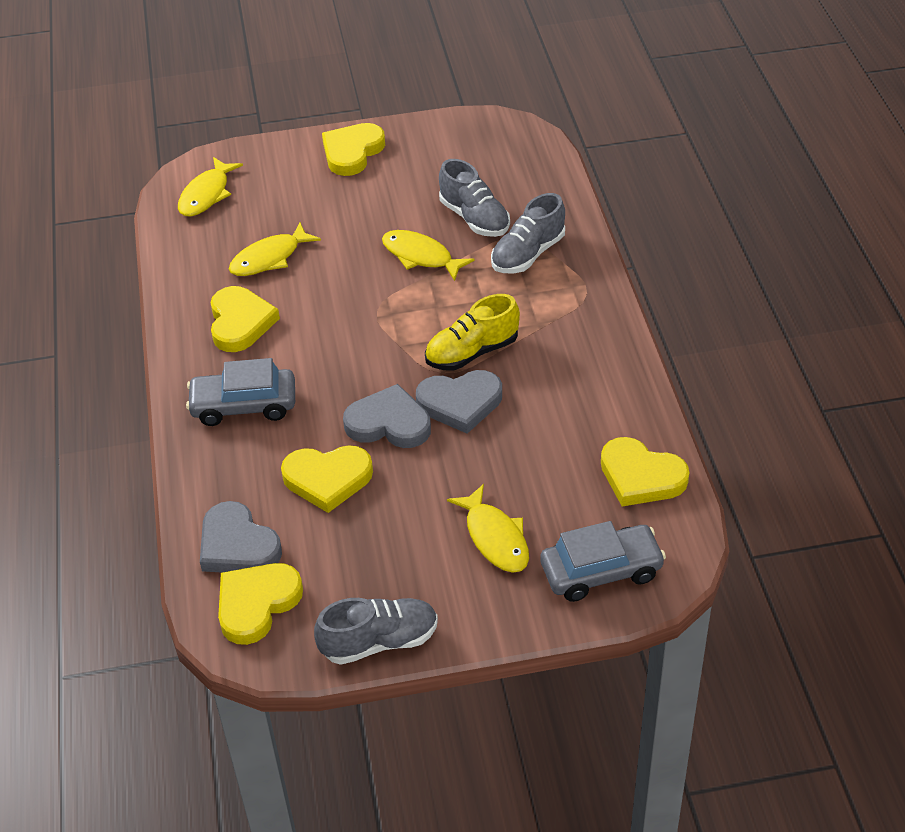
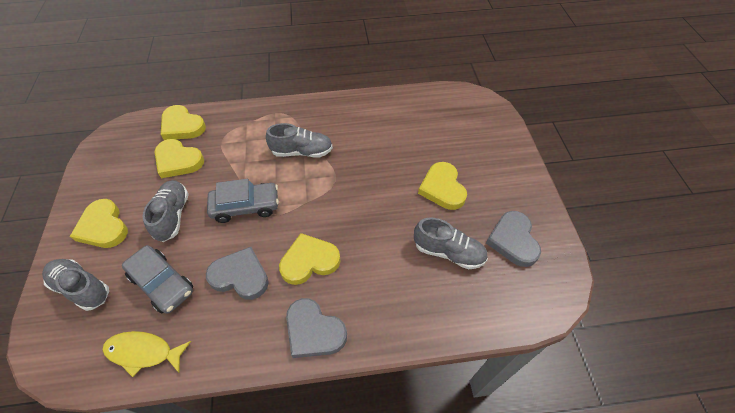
grey shoe: [314,598,438,665] [439,159,510,237] [491,193,565,273] = 3 -> [42,259,109,311] [143,180,189,242] [266,123,333,157] [414,218,488,269] = 4
yellow fish: [178,157,243,216] [229,222,321,276] [382,230,475,281] [447,484,529,573] = 4 -> [102,331,191,377] = 1
yellow shoe: [425,294,520,371] = 1 -> none = 0

